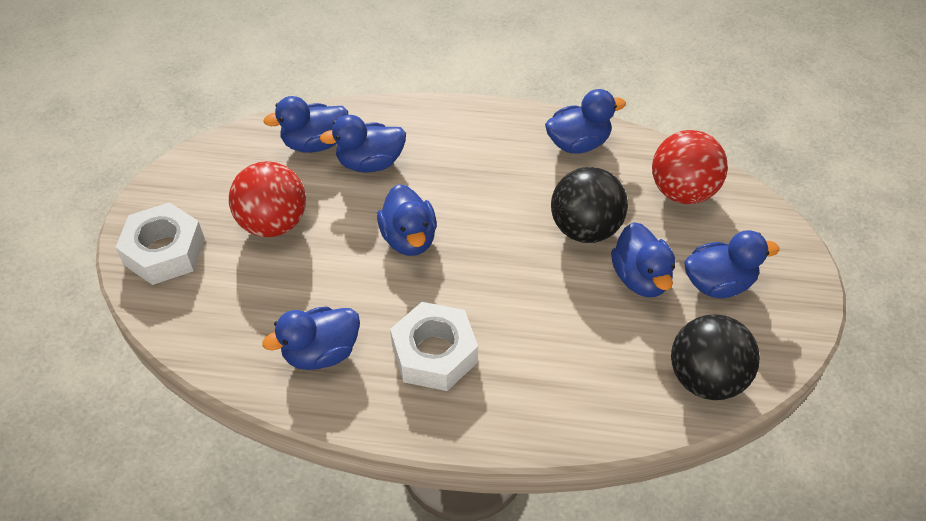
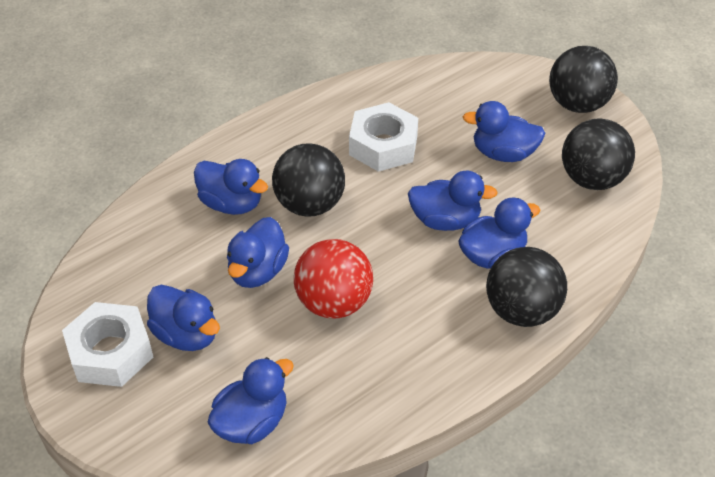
black ball: [551,167,628,243] [671,314,760,400] = 2 -> [272,143,345,217] [486,247,567,327] [549,46,618,113] [562,118,635,190] = 4
red ball: [229,161,306,237] [652,130,728,204] = 2 -> [294,239,373,318] = 1

